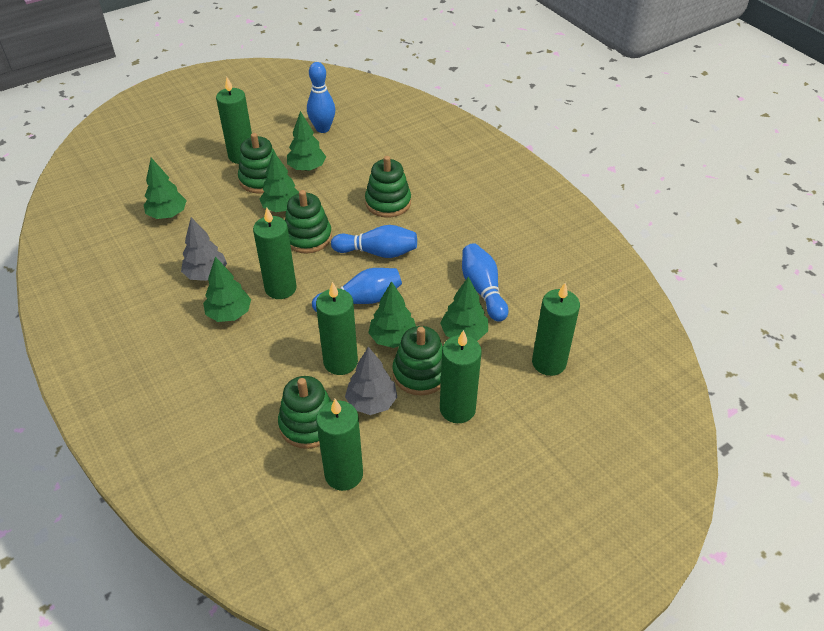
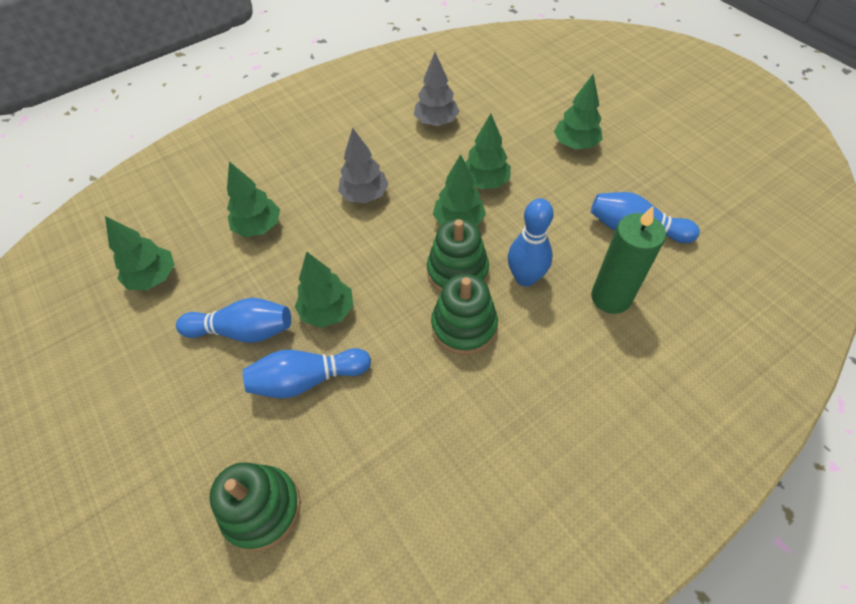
green candle: [216,77,252,164] [253,207,297,299] [316,282,358,375] [316,399,363,491] [440,330,482,423] [532,283,580,376] = 6 -> [591,206,666,314] = 1
green stacking toy: [238,133,276,193] [278,376,332,449] [285,190,332,254] [365,156,411,218] [392,326,443,396] = 5 -> [209,462,301,551] [427,219,489,292] [431,274,498,355] = 3

